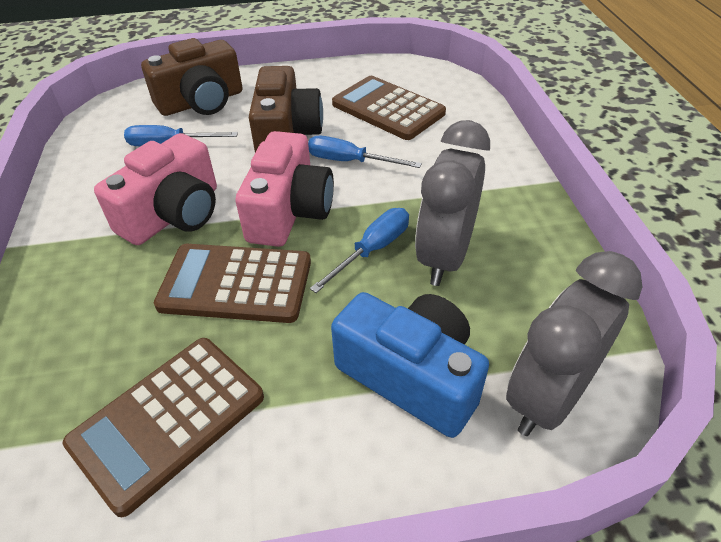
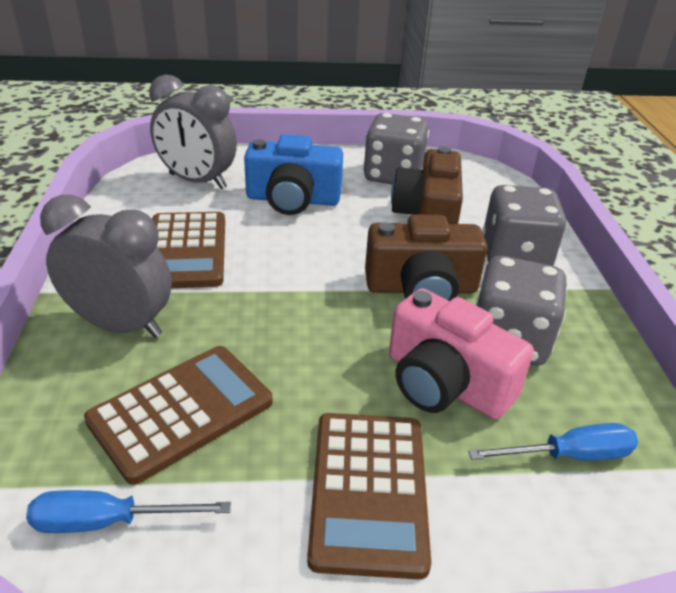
blue screwdriver: [124,125,238,146] [308,136,422,168] [310,208,409,293] = 3 -> [26,490,231,533] [468,423,638,460] = 2
grey dice: none = 0 -> [363,113,429,184] [476,256,567,365] [482,185,567,266] = 3
pink camera: [94,133,217,245] [235,131,334,247] = 2 -> [389,288,534,419] = 1

